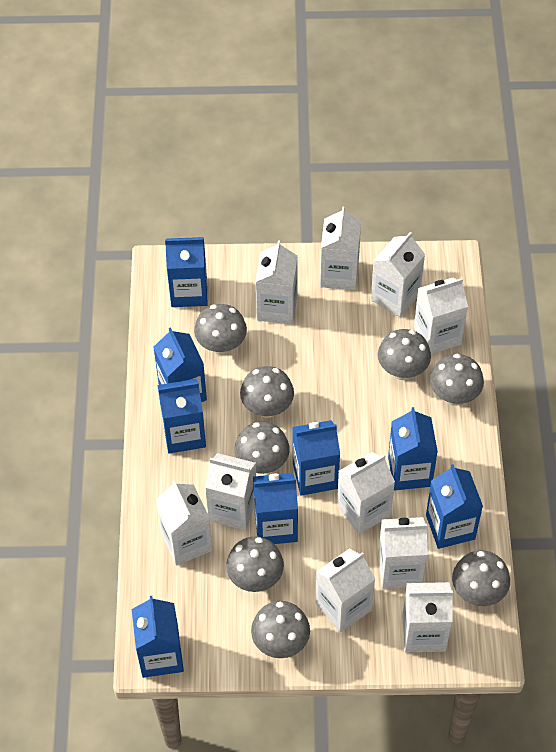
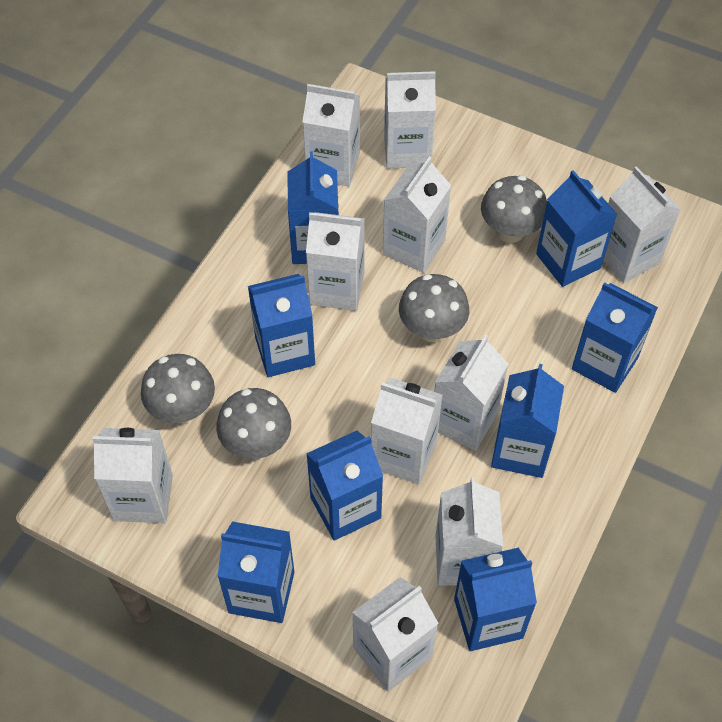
grey mushroom: [194,304,247,355] [226,536,284,592] [235,422,290,474] [240,366,294,418] [251,601,310,658] [378,329,431,380] [430,354,484,406] [452,550,510,606] = 8 -> [141,354,215,423] [216,388,291,459] [399,274,469,342] [481,175,547,243] = 4

